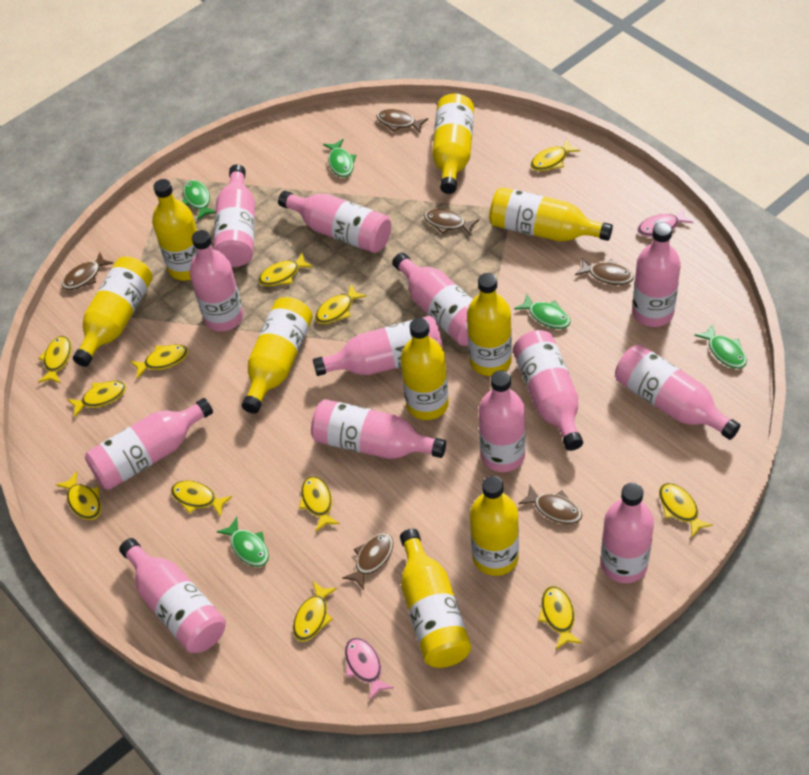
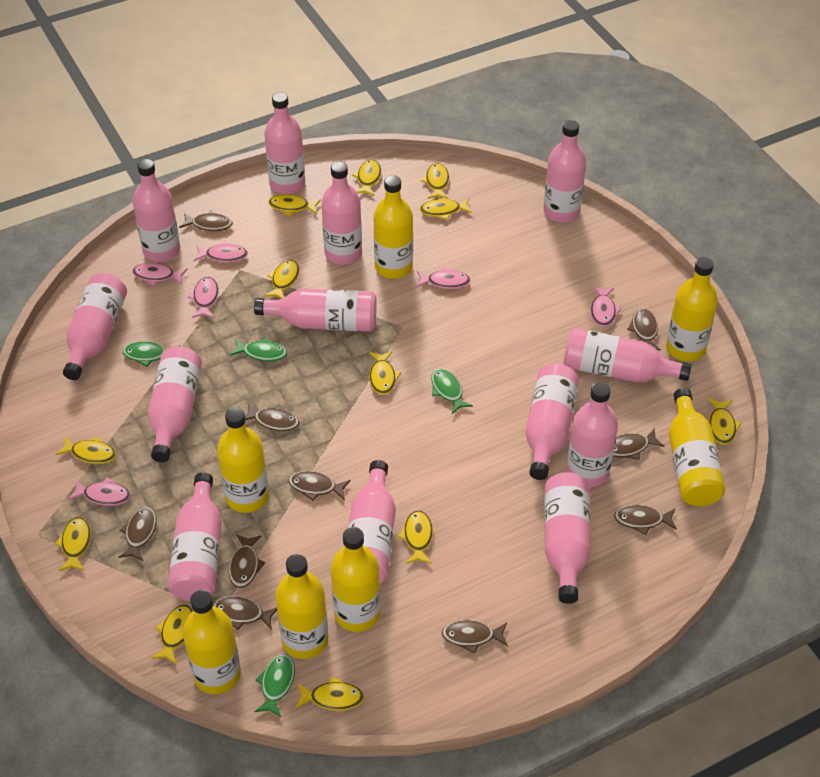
brown fish: [62,252,114,290] [342,533,393,590] [376,109,428,134] [424,208,479,235] [518,485,582,524] [575,258,634,285] = 6 -> [118,507,157,561] [179,210,233,231] [213,596,277,630] [229,534,265,588] [245,403,299,431] [289,471,351,501] [442,620,508,653] [613,428,664,460] [614,505,677,535] [627,308,661,351] = 10
green fish: [183,180,216,220] [217,517,269,567] [323,139,356,177] [514,294,571,329] [694,324,747,369] = 5 -> [123,341,180,367] [230,337,287,362] [254,654,295,717] [431,368,473,414] = 4
pink fish: [345,638,394,701] [637,207,694,237] = 2 -> [68,477,131,506] [133,263,188,286] [187,277,218,318] [194,241,248,263] [416,267,471,289] [591,286,621,327] = 6
yellow bottle: [73,257,153,367] [152,179,198,280] [242,297,313,414] [400,318,449,420] [400,529,471,668] [432,94,474,194] [467,273,512,376] [470,476,519,576] [489,187,613,241] = 9 -> [183,590,241,694] [217,407,269,513] [275,554,328,659] [331,527,381,632] [373,175,413,279] [666,257,718,361] [669,388,725,506] = 7

